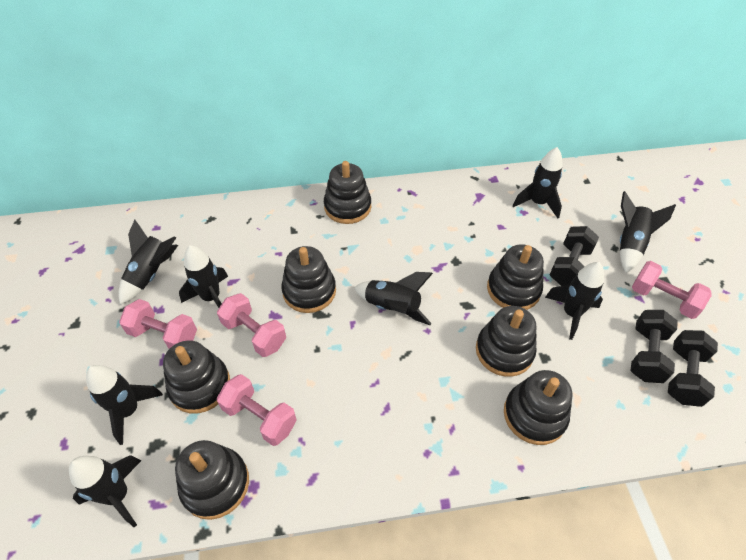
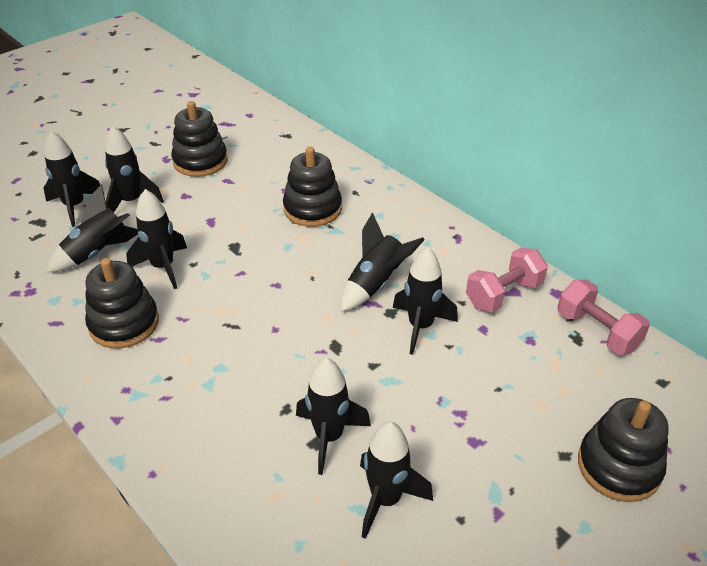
black dumbbell: [550,226,599,286] [630,310,678,383] [668,330,718,407] = 3 -> none = 0
black stacking toy: [163,340,230,413] [175,440,249,520] [281,246,336,313] [324,161,371,224] [476,306,537,377] [487,244,544,310] [504,370,572,445] = 7 -> [85,258,159,349] [171,101,228,177] [283,147,342,227] [578,398,669,502] = 4
pink dumbbell: [119,299,197,349] [217,293,286,357] [217,374,297,446] [632,261,711,319] = 4 -> [466,248,548,312] [557,279,650,355] = 2

